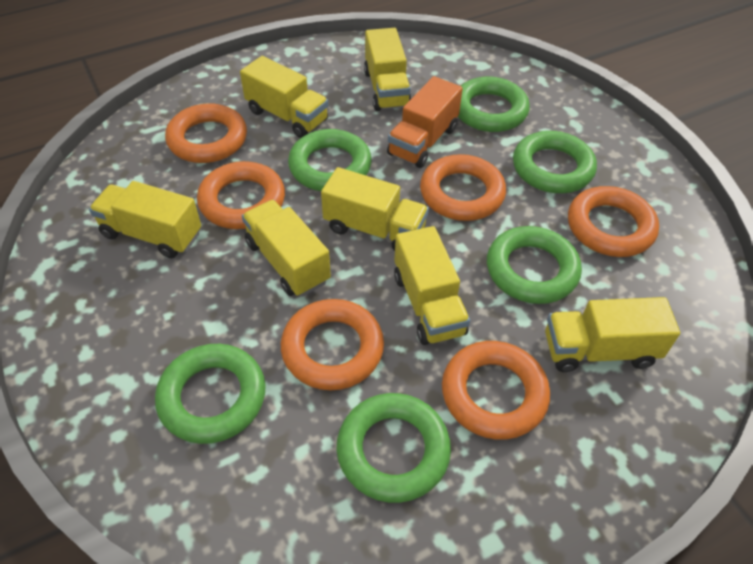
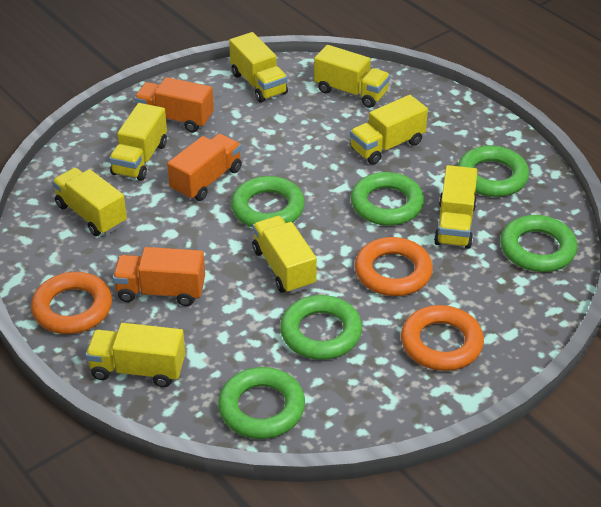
orange ring: [165,103,247,163] [197,161,285,229] [281,299,384,390] [420,154,506,221] [442,341,550,440] [568,186,659,257] = 6 -> [31,272,112,334] [355,237,433,296] [401,305,484,371] = 3
orange truck: [387,76,463,168] = 1 -> [113,247,205,306] [134,77,214,133] [167,134,242,201] = 3
yellow truck: [89,181,201,258] [240,56,329,138] [242,200,331,297] [321,167,429,251] [364,28,412,111] [394,226,470,345] [545,297,680,372] = 7 -> [52,168,127,236] [85,323,185,387] [109,103,167,181] [229,32,288,102] [252,216,317,294] [314,45,390,108] [350,95,428,165] [434,165,478,249] = 8

